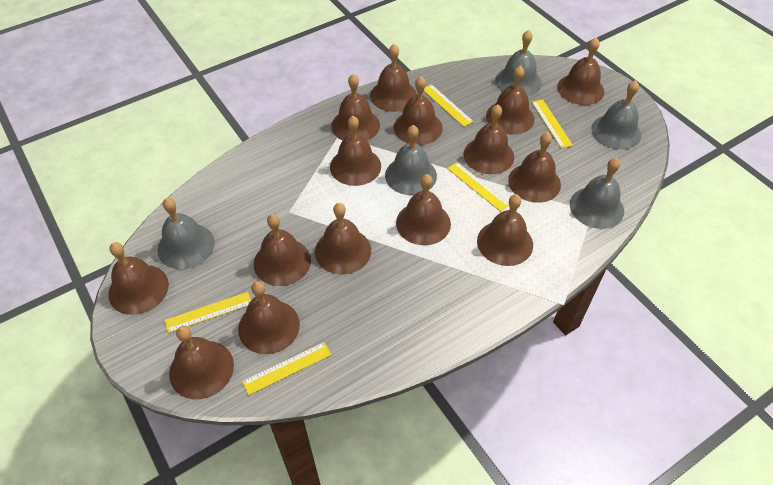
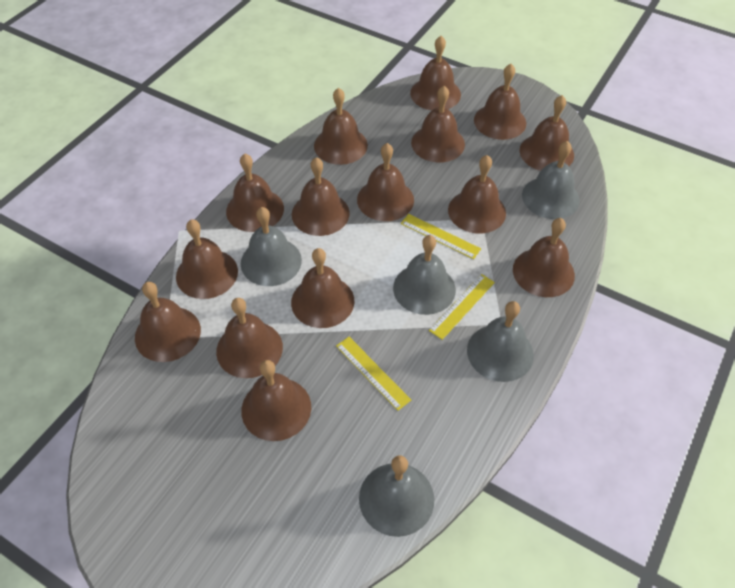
yellow ruler: [165,292,251,333] [242,342,331,395] [424,84,474,127] [448,162,509,212] [532,99,573,148] = 5 -> [336,337,411,411] [401,214,481,259] [429,274,495,340] = 3

